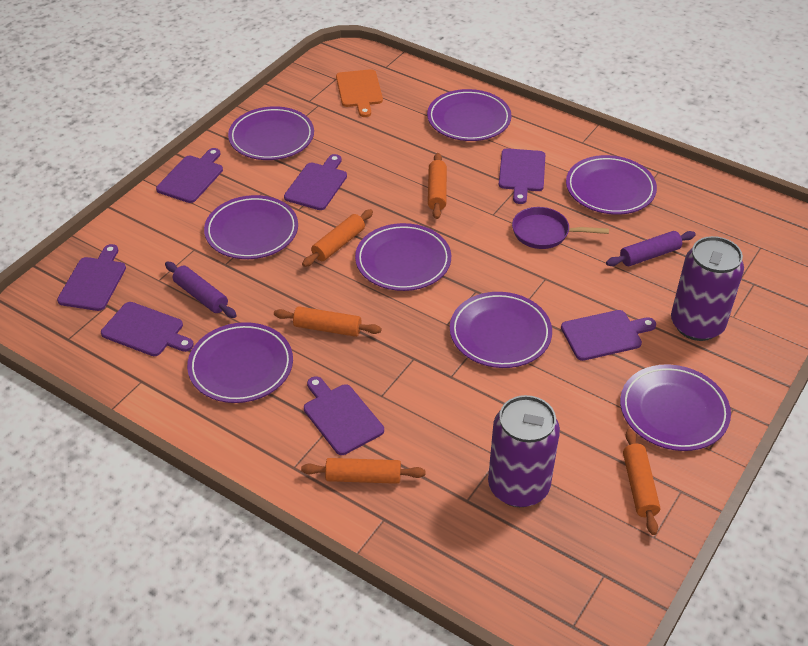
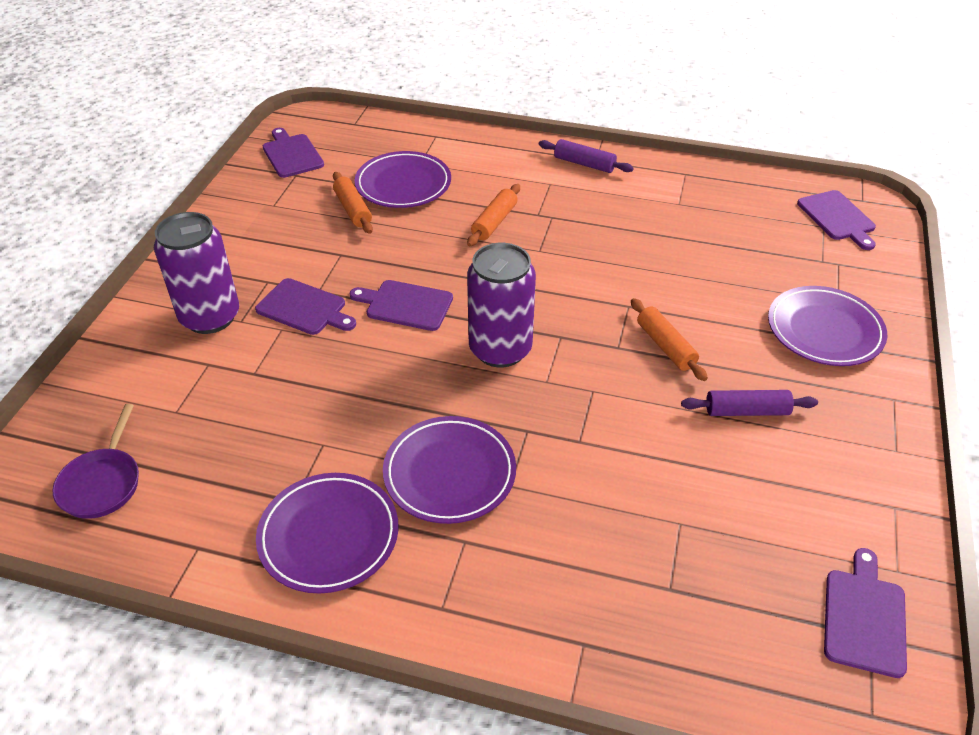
orange cutting board: [336,69,383,117] = 1 -> none = 0
orange rolling pin: [274,306,382,337] [301,458,425,484] [302,209,373,267] [428,153,447,219] [623,429,660,535] = 5 -> [333,172,373,234] [467,184,520,246] [631,298,708,381] = 3
purple cutting board: [57,244,126,311] [101,302,194,356] [156,148,223,203] [284,154,347,210] [304,376,384,455] [499,148,545,204] [561,310,656,361] = 7 -> [255,278,356,335] [263,128,324,178] [349,280,453,331] [797,190,876,250] [824,548,907,678] = 5
purple plate: [187,322,293,403] [204,195,298,259] [228,106,314,160] [355,223,451,291] [427,89,512,141] [450,292,552,368] [566,155,657,215] [620,364,731,451] = 8 -> [256,473,399,594] [355,151,451,208] [383,416,516,524] [768,286,887,366] = 4

